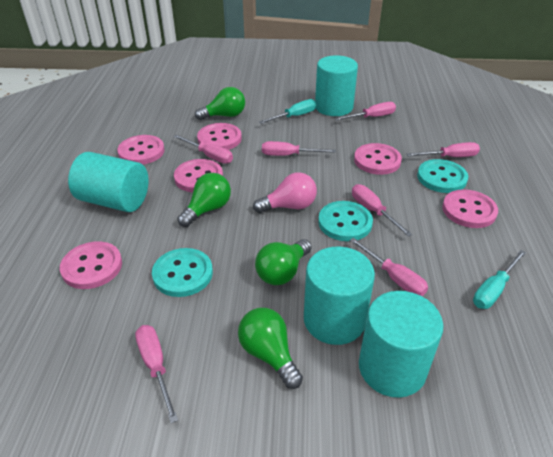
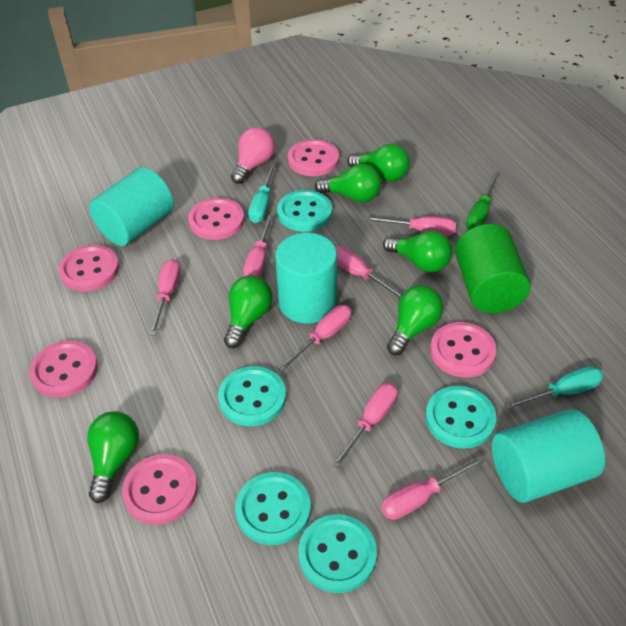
green cylinder: none = 0 -> [455,224,531,313] = 1
green light bulb: [177,173,231,227] [195,87,245,120] [238,308,303,389] [255,239,312,285] = 4 -> [87,411,139,503] [224,275,272,348] [315,164,381,203] [347,144,410,182] [383,230,452,272] [387,285,443,355] = 6
green screwdriver: none = 0 -> [466,174,499,230] = 1
turquoise button: [152,248,213,297] [318,201,373,241] [417,159,468,193] = 3 -> [218,366,286,426] [235,472,311,545] [277,190,332,232] [298,514,377,593] [426,386,496,449] = 5
turquoise cylinder: [68,152,149,212] [304,246,375,345] [315,55,358,116] [359,291,444,398] = 4 -> [89,167,174,246] [275,233,337,324] [492,409,605,503] = 3

